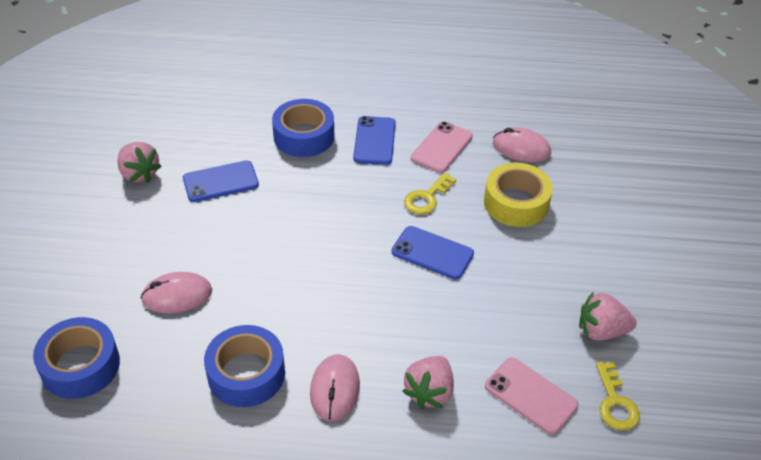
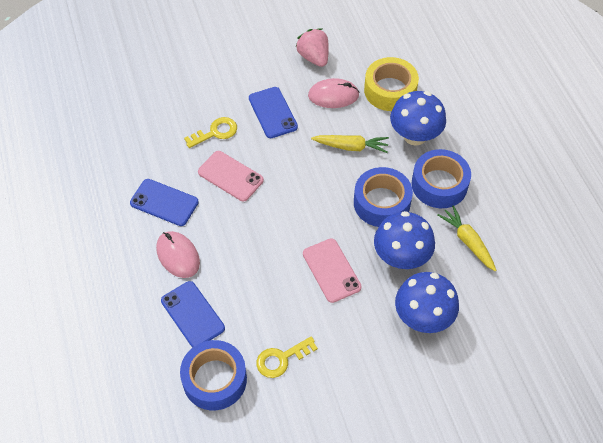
blue mushroom: none = 0 -> [374,211,435,269] [390,91,446,146] [395,272,459,333] = 3
pink mouse: [140,272,212,313] [310,354,360,421] [493,127,551,162] = 3 -> [156,231,200,278] [308,78,360,108] = 2
pink strawberry: [117,142,162,183] [402,356,454,409] [579,291,637,341] = 3 -> [296,29,329,67] = 1
yellow carrot: none = 0 -> [311,135,389,153] [437,205,497,272] = 2

